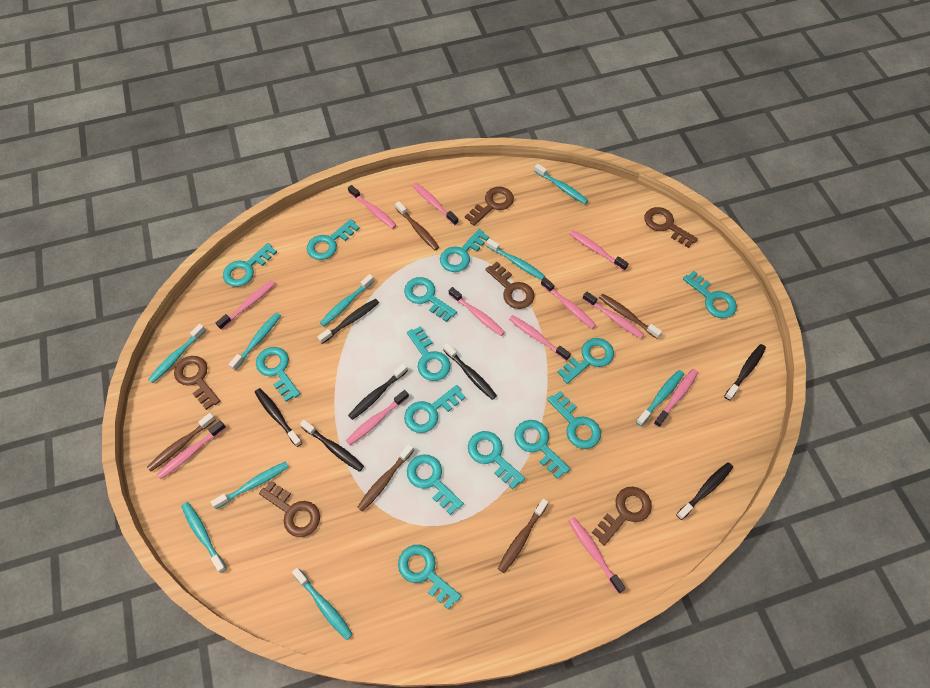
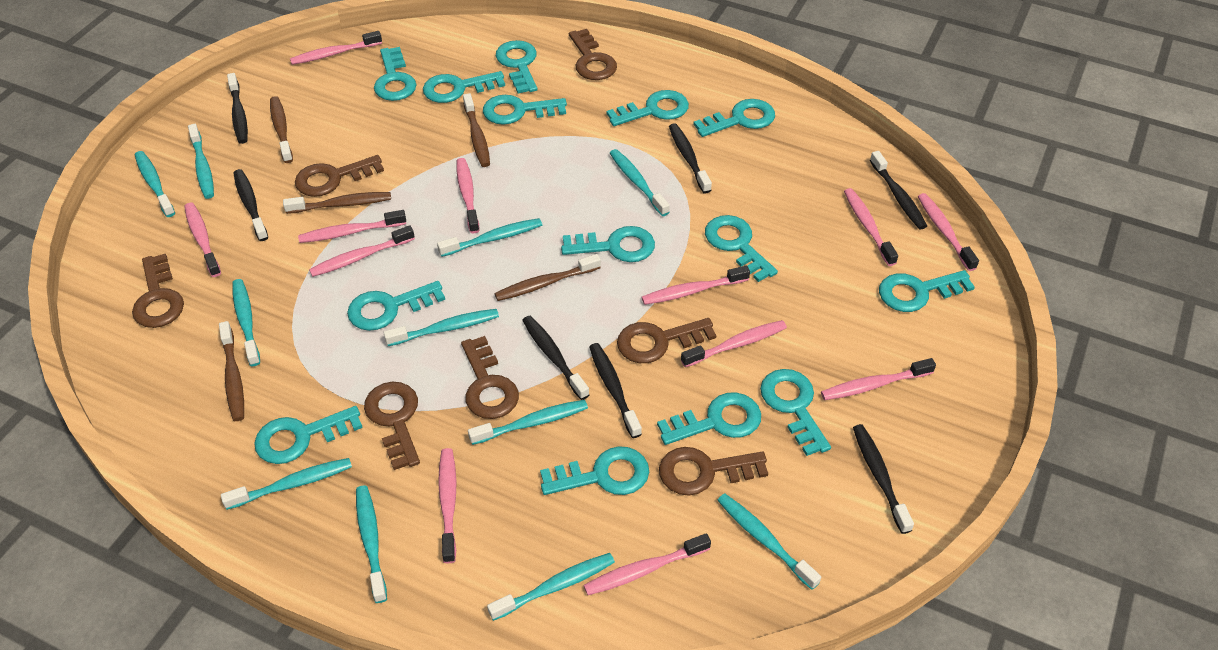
brown key: [174,356,220,410] [259,481,320,537] [465,187,514,226] [485,262,535,309] [592,486,652,546] [644,207,698,248] = 6 -> [132,254,184,328] [295,155,384,197] [364,382,420,470] [461,336,519,419] [569,29,617,80] [617,318,716,363] [659,447,768,496] = 7
turquoise toothbrush: [148,324,206,383] [181,502,227,573] [211,461,289,509] [229,312,281,371] [292,568,353,640] [320,274,374,326] [486,238,545,280] [534,164,588,204] [636,370,684,426] = 9 -> [135,151,175,217] [188,124,214,199] [221,458,352,510] [232,279,260,366] [356,486,387,603] [384,309,499,346] [437,218,542,257] [468,400,588,445] [487,553,615,621] [610,149,670,216] [717,494,821,590] = 11

